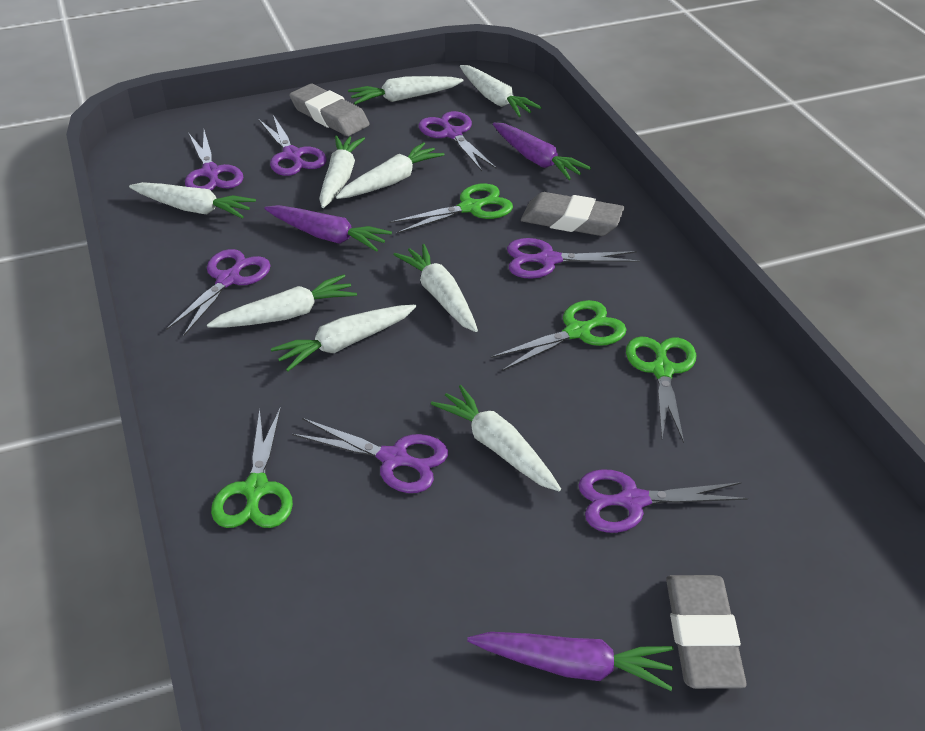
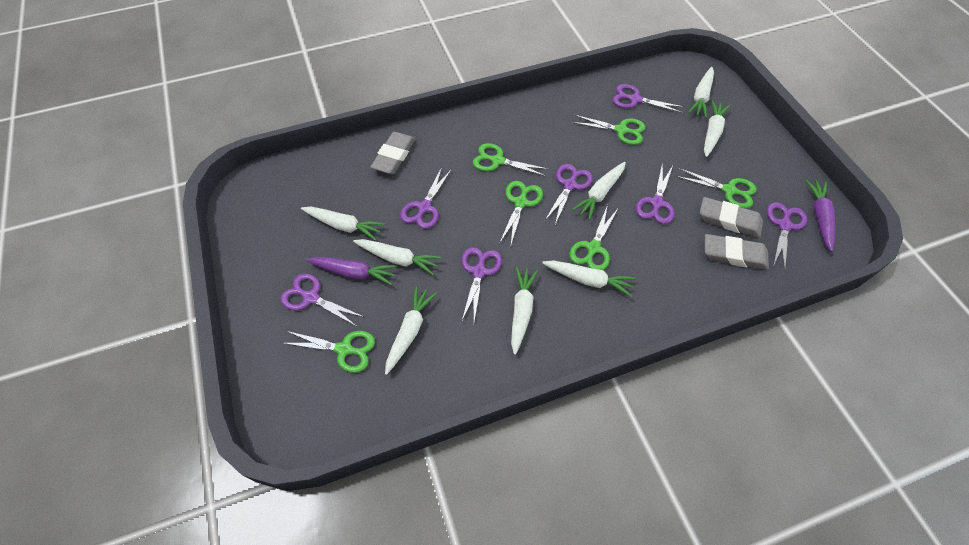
green scissors: [211,407,293,528] [389,183,513,234] [491,300,627,371] [626,337,696,443] = 4 -> [283,331,375,373] [473,143,548,177] [500,181,543,244] [569,205,618,270] [572,115,646,145] [676,168,757,209] = 6
purple carrot: [264,205,392,252] [467,632,674,691] [493,123,591,180] = 3 -> [306,257,397,285] [805,180,835,252] = 2
white carrot: [129,182,256,218] [207,274,357,328] [271,304,416,371] [319,135,365,208] [336,142,445,199] [348,76,464,105] [394,244,478,332] [431,385,561,491] [460,65,542,117] = 9 -> [301,206,384,241] [353,239,441,275] [385,286,437,375] [511,267,538,355] [542,260,636,297] [572,162,626,220] [688,67,714,118] [704,100,730,157] = 8

